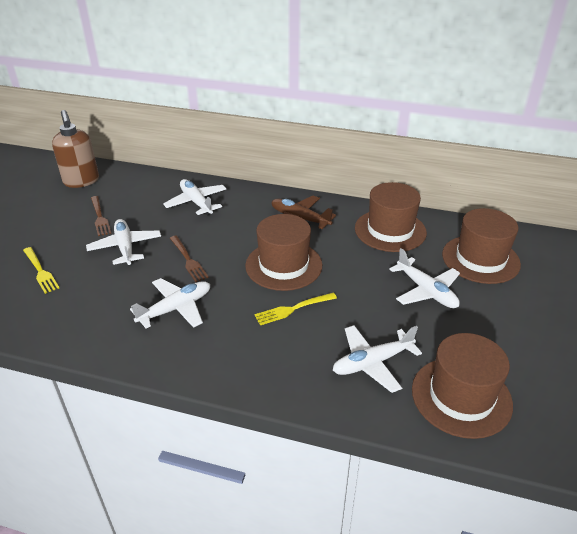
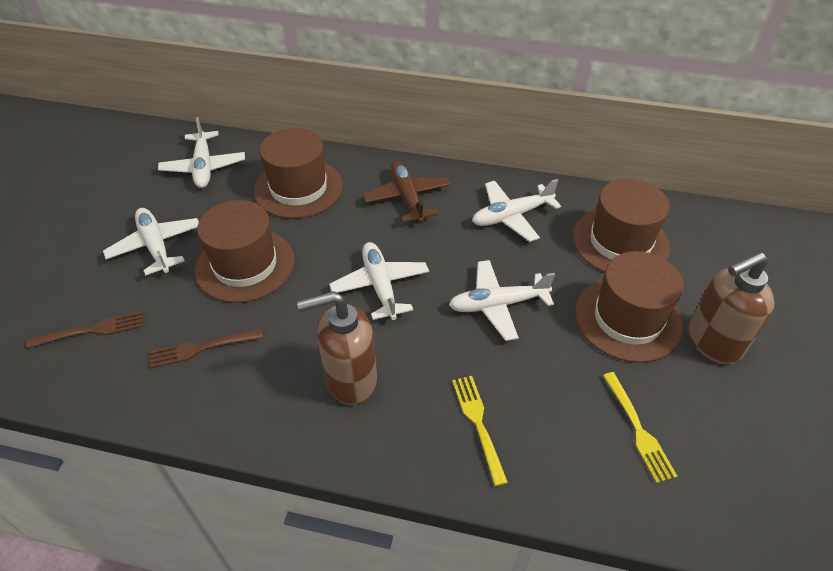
brown soap dispenser: [52,110,99,188] = 1 -> [297,291,377,405] [688,252,775,364] = 2

